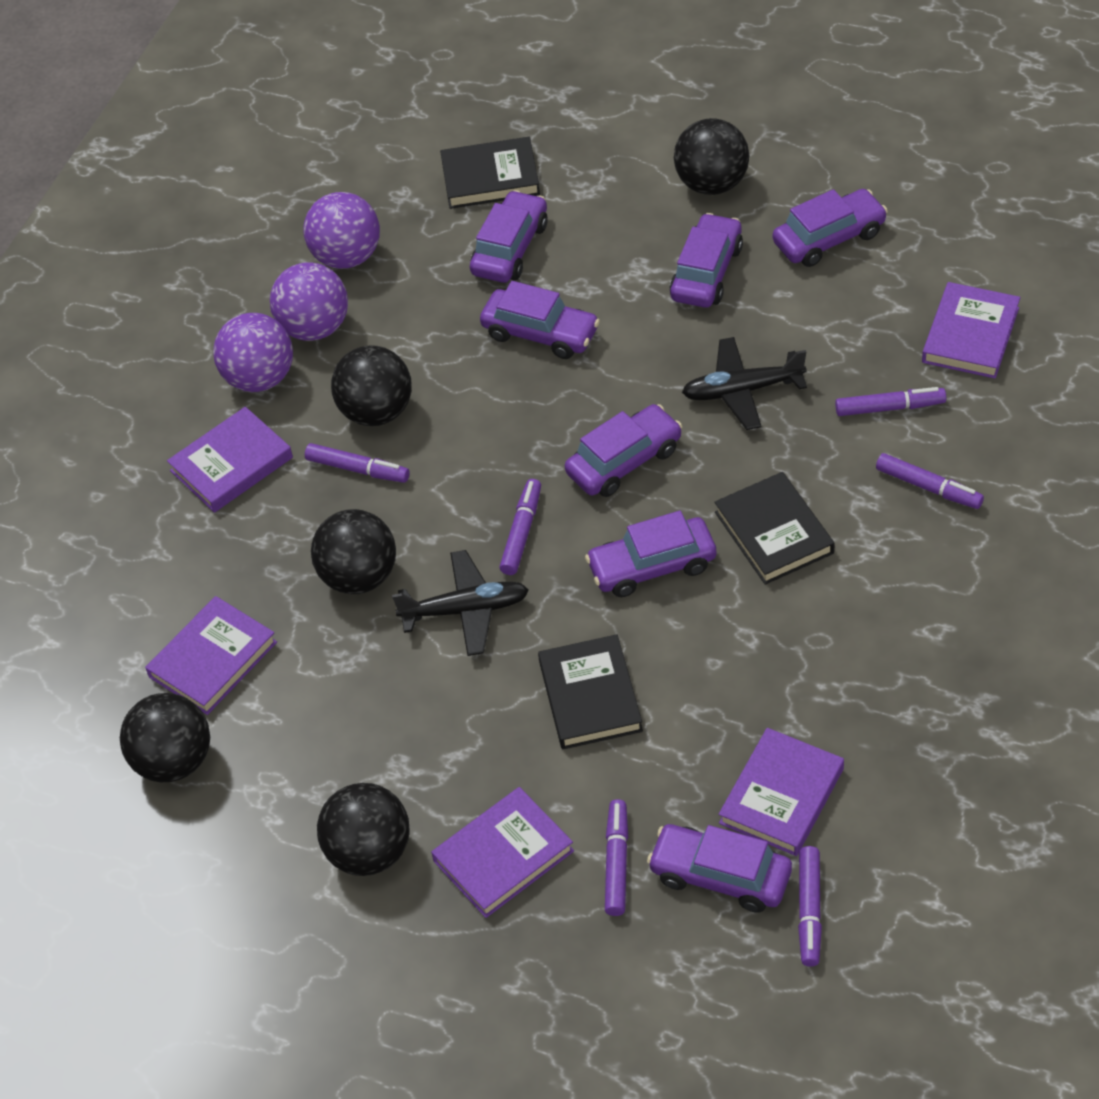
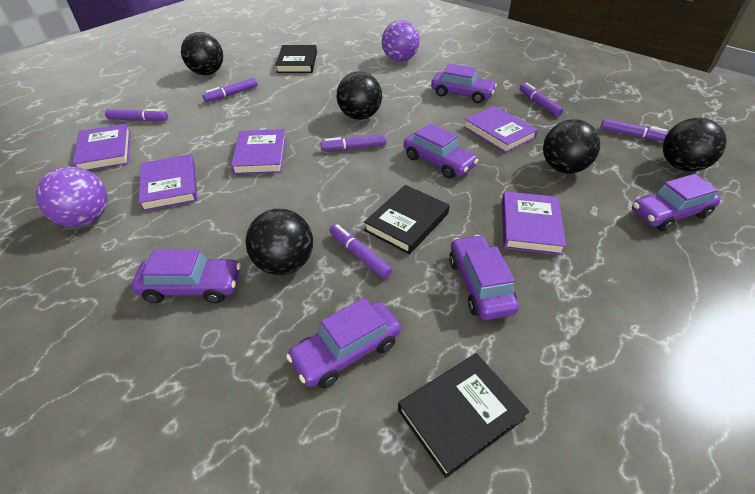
black plane: [392,550,529,656] [682,337,807,430] = 2 -> none = 0
purple ball: [213,313,293,392] [270,263,348,341] [303,192,380,269] = 3 -> [36,166,108,227] [382,20,420,62] = 2
purple car: [470,190,547,283] [480,281,600,359] [565,404,682,497] [585,511,717,597] [647,824,792,913] [670,213,743,308] [773,189,888,267] = 7 -> [131,249,241,303] [286,298,401,388] [404,123,478,179] [431,63,497,103] [449,235,519,320] [632,174,721,231] = 6

